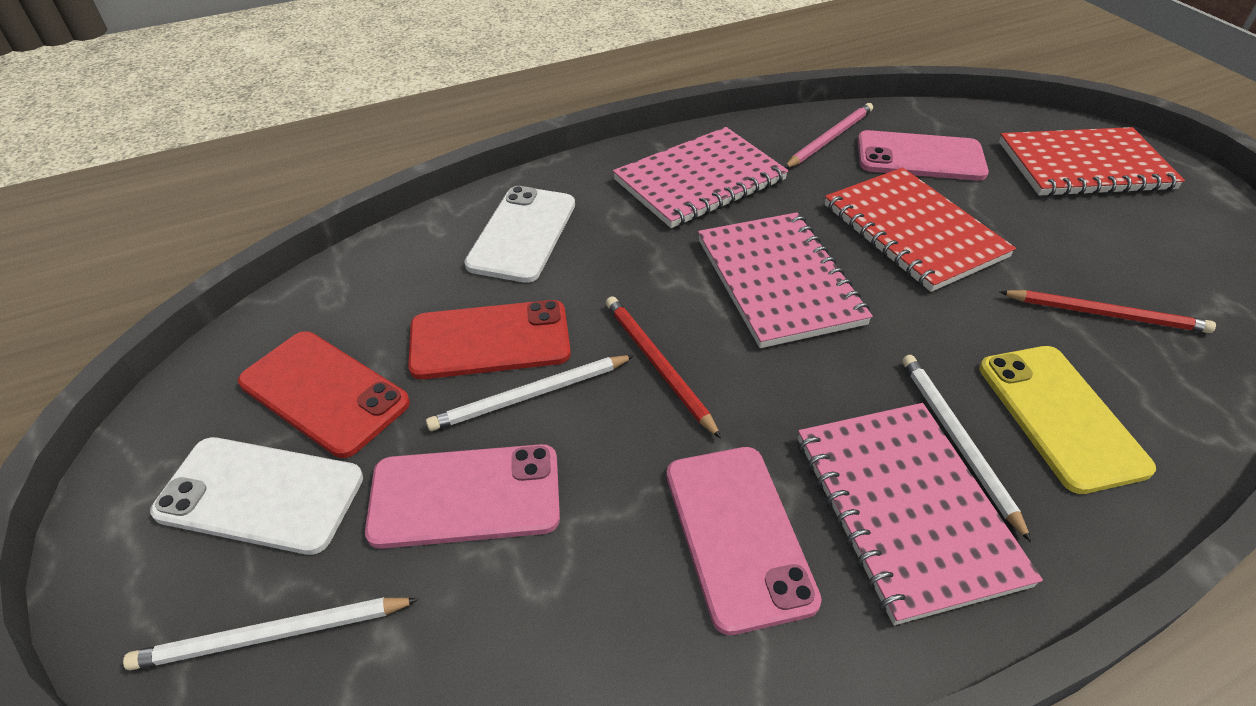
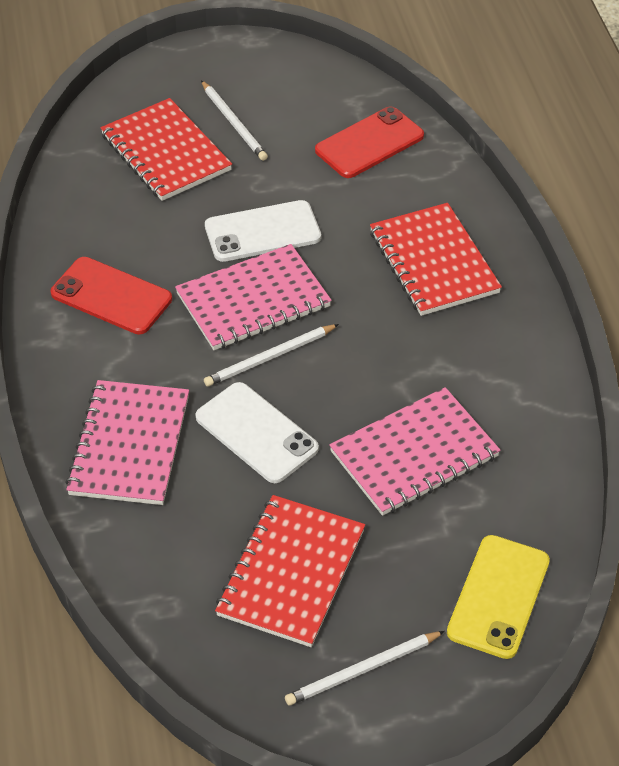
pink pencil: [785,103,873,168] = 1 -> none = 0
pink phone: [365,444,560,549] [666,447,822,635] [858,130,989,181] = 3 -> none = 0
red notebook: [825,167,1016,292] [999,127,1185,196] = 2 -> [100,98,232,201] [215,495,365,647] [370,203,502,316] = 3
red pencil: [606,296,721,439] [999,290,1216,333] = 2 -> none = 0

